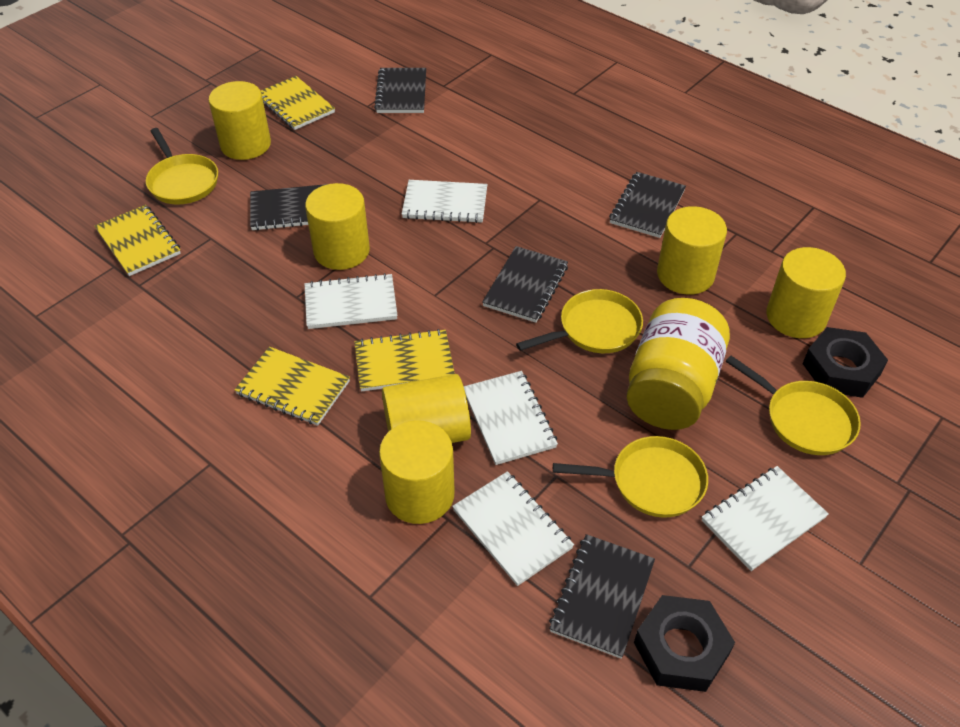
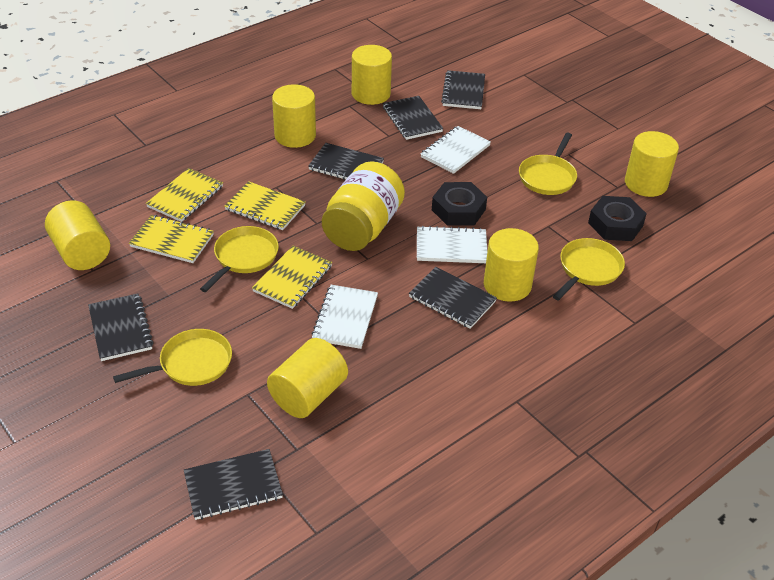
black notebook: [250,184,327,231] [374,68,426,113] [482,246,568,323] [549,534,655,659] [609,172,686,238] = 5 -> [88,293,154,361] [184,449,283,520] [308,143,384,180] [383,96,443,140] [409,267,497,329] [441,70,485,109] = 6
white notebook: [304,273,398,329] [402,180,487,223] [452,471,574,586] [464,371,558,465] [702,466,829,571] = 5 -> [311,285,378,349] [417,226,487,263] [421,126,491,174] = 3

